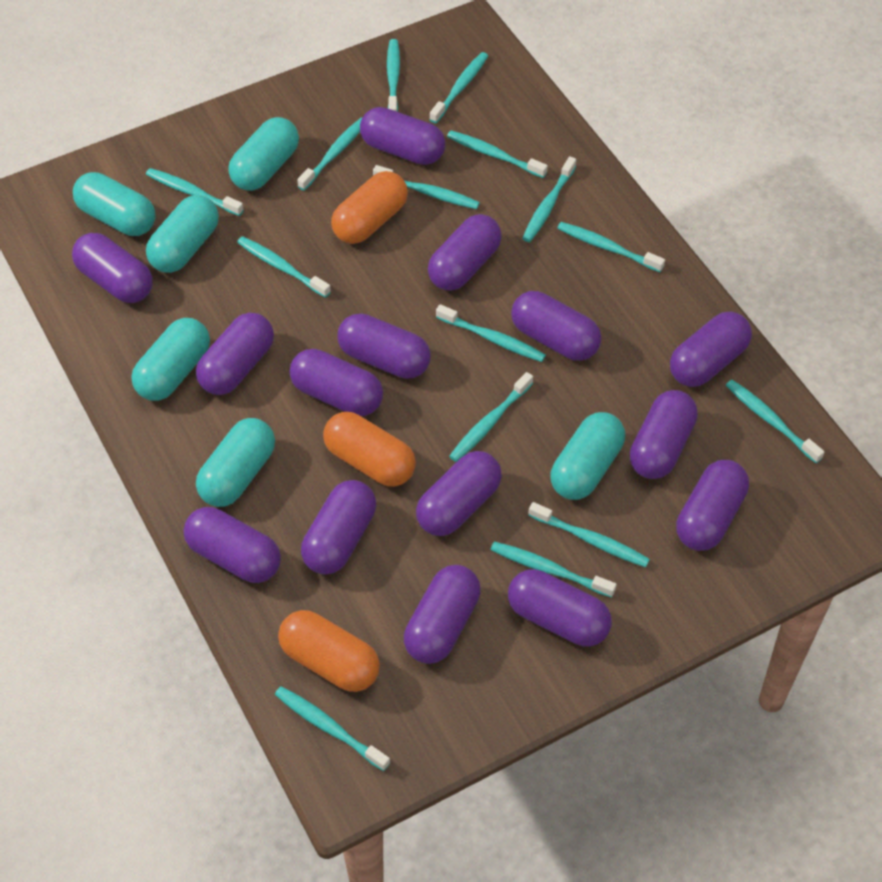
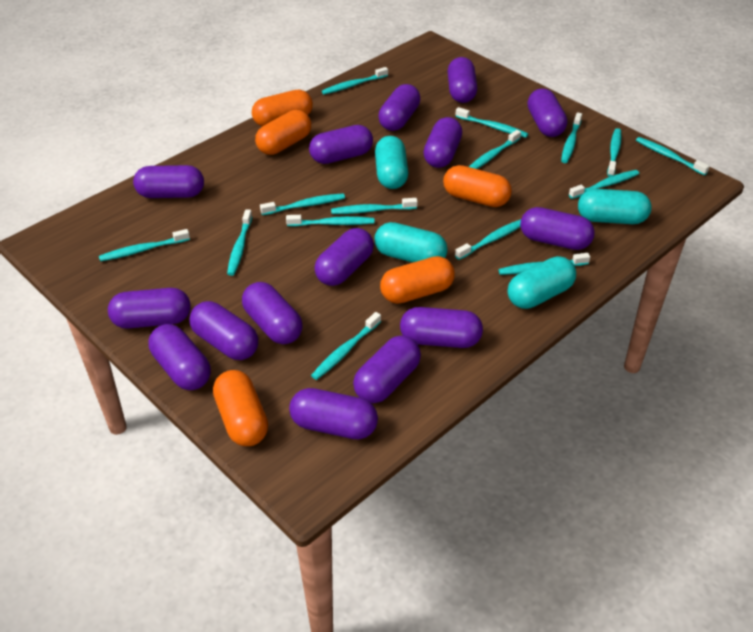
orange capsule: [278,610,380,692] [323,412,416,487] [331,171,408,244] = 3 -> [213,370,268,446] [252,90,313,126] [255,110,311,155] [380,256,455,304] [443,165,512,207] = 5
turquoise capsule: [73,172,156,236] [131,318,210,401] [146,195,219,273] [196,418,275,507] [228,117,299,191] [550,412,625,500] = 6 -> [374,222,448,263] [375,136,408,189] [508,256,576,309] [578,189,652,224] = 4

